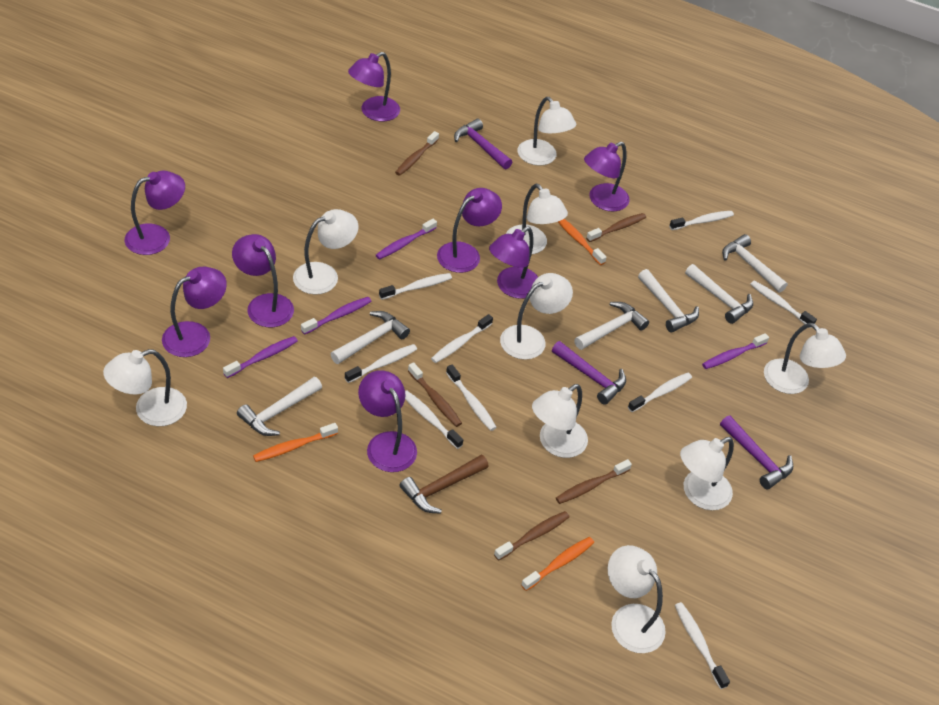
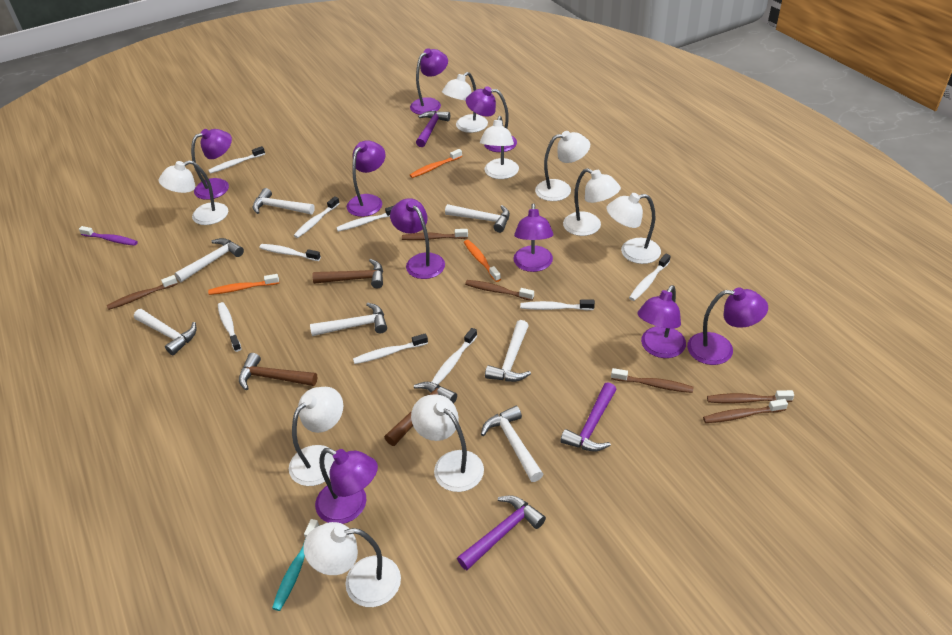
brown hammer: [400,455,489,514] = 1 -> [239,353,317,390] [312,259,383,288] [384,382,457,446] = 3
brown toothbrush: [395,131,439,176] [408,362,462,427] [494,511,569,561] [556,459,632,504] [586,213,646,242] = 5 -> [107,275,178,310] [402,229,468,240] [465,280,534,301] [611,368,694,393] [703,399,788,423] [707,390,794,403] = 6
purple lamp: [124,171,185,255] [162,267,227,357] [232,234,294,327] [348,52,400,122] [358,370,417,472] [437,188,502,273] [489,227,538,299] [584,141,630,212] = 8 -> [191,129,232,200] [315,448,378,524] [347,140,385,217] [390,198,445,279] [410,48,448,115] [466,86,517,152] [513,203,553,272] [637,285,686,358] [687,287,768,365] = 9
purple toothbrush: [223,336,298,378] [301,297,372,335] [376,218,437,260] [702,333,769,369] = 4 -> [79,226,138,246] = 1
turquoise toothbrush: none = 0 -> [272,519,319,611] = 1
white hammer: [237,377,322,436] [331,311,410,364] [574,302,649,350] [638,269,699,333] [685,264,753,324] [722,234,788,293] = 6 -> [134,309,197,355] [175,238,244,282] [253,188,315,214] [310,303,387,336] [445,204,510,233] [481,406,543,482] [485,320,531,382] = 7

